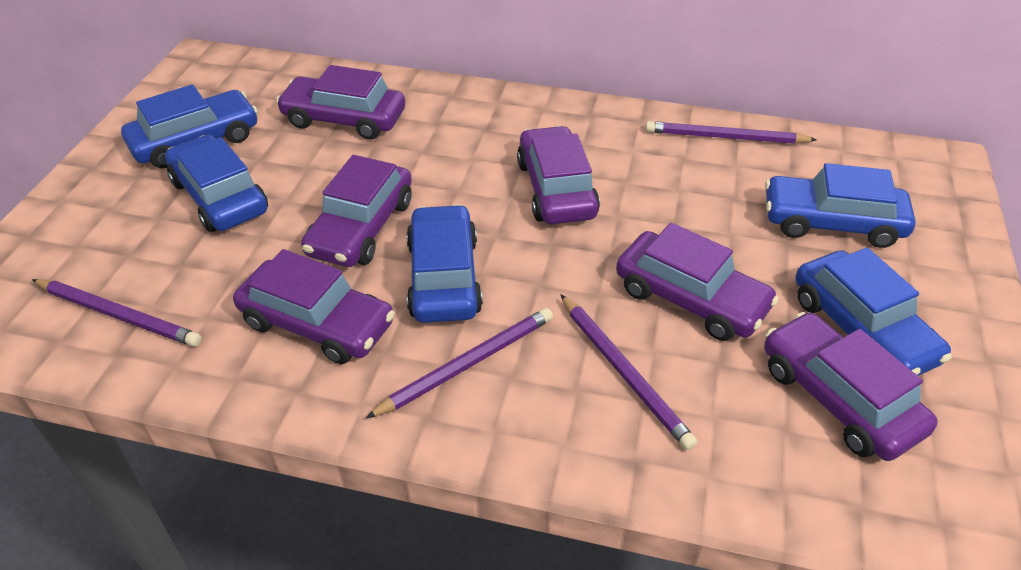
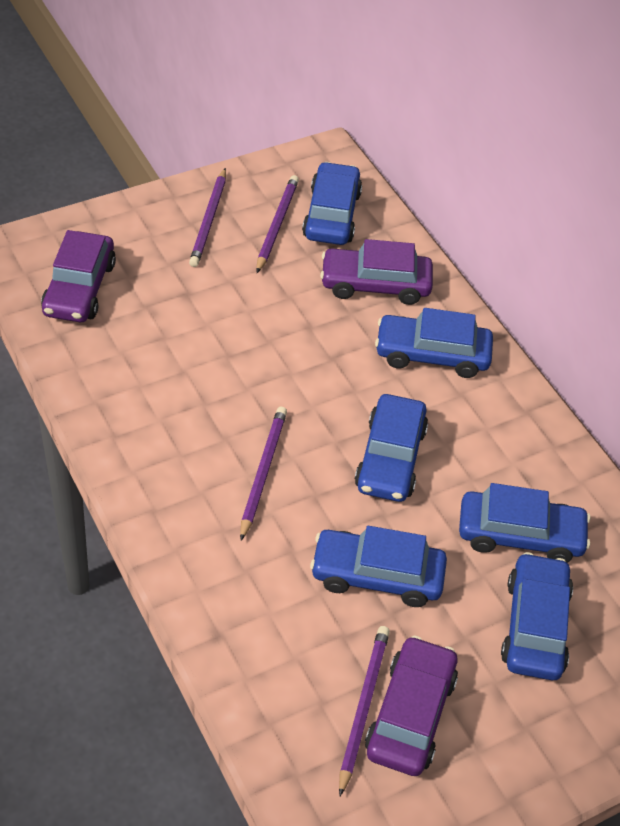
blue car: [121,84,258,168] [165,135,268,232] [406,204,483,323] [765,163,916,248] [795,248,952,376] = 5 -> [302,162,362,245] [310,526,447,607] [355,394,428,502] [375,308,493,378] [459,483,591,563] [501,552,573,680] = 6
purple car: [233,249,395,364] [276,65,405,140] [301,155,412,267] [517,126,600,224] [616,223,779,341] [764,312,938,461] = 6 -> [41,230,116,322] [320,239,433,305] [365,636,458,776] = 3

